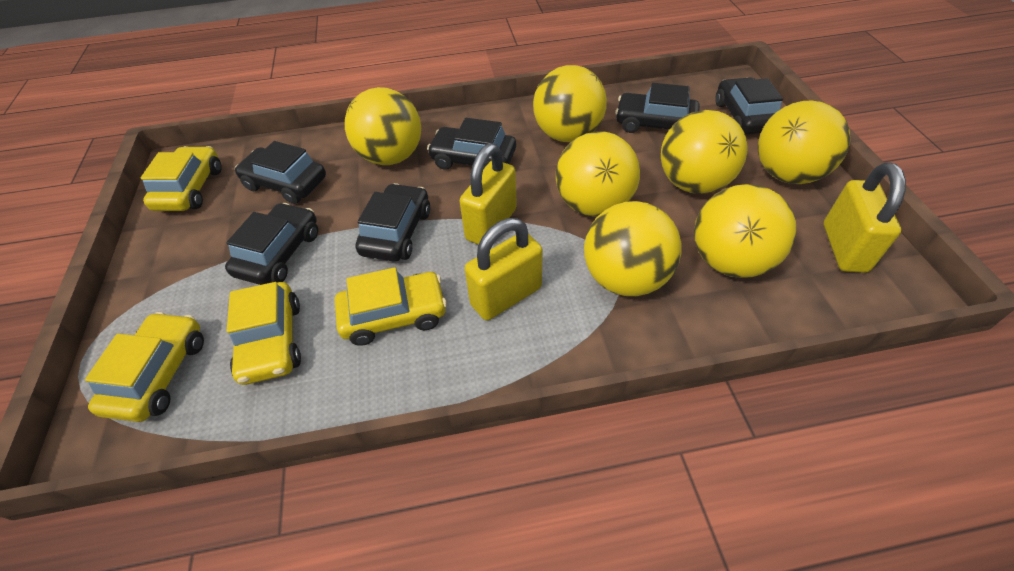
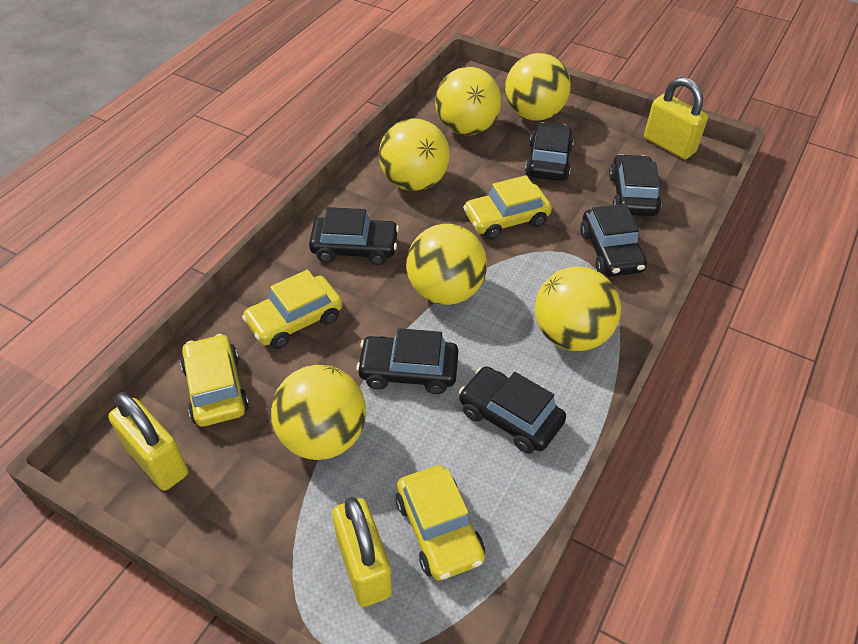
yellow ball: [345,87,421,165] [533,65,607,142] [556,131,640,217] [584,201,681,296] [661,110,747,194] [694,184,797,278] [758,100,850,184] = 7 -> [271,365,366,460] [379,118,450,191] [406,224,487,305] [435,67,502,135] [505,53,571,120] [535,266,621,351] = 6

